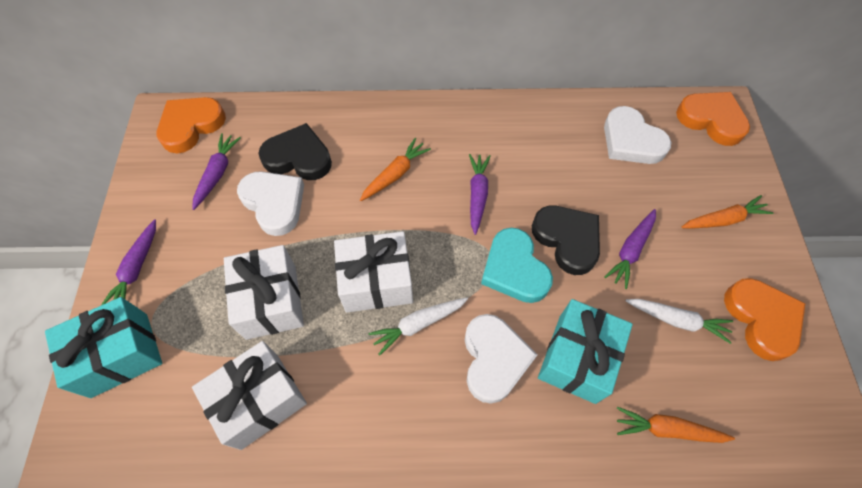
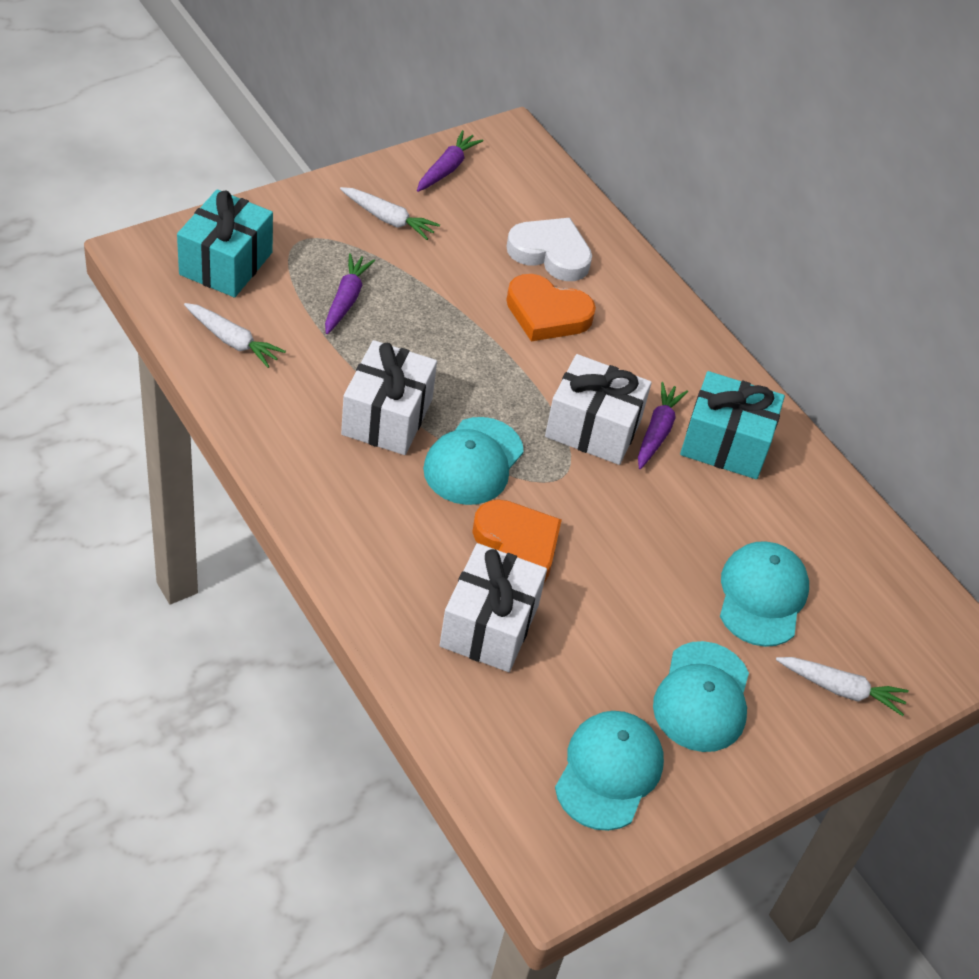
black heart: [258,123,332,180] [532,206,600,275] = 2 -> none = 0
orange carrot: [360,138,431,201] [617,407,735,443] [681,195,774,229] = 3 -> none = 0
orange heart: [157,97,226,154] [676,92,750,146] [724,278,806,361] = 3 -> [472,500,562,583] [506,274,596,341] = 2
purple carrot: [101,219,156,305] [192,133,241,210] [469,154,491,235] [604,209,656,289] = 4 -> [325,253,375,334] [417,130,483,192] [638,382,688,469] = 3
turquoise cap: none = 0 -> [423,417,524,505] [555,711,664,831] [653,641,749,752] [720,541,809,647] = 4
turquoise heart: [481,228,553,303] = 1 -> none = 0
white carrot: [369,298,468,355] [625,299,733,344] = 2 -> [184,303,286,368] [340,187,440,240] [776,657,909,716] = 3
white heart: [237,171,304,236] [465,314,538,404] [604,106,672,164] = 3 -> [506,218,592,281] = 1

